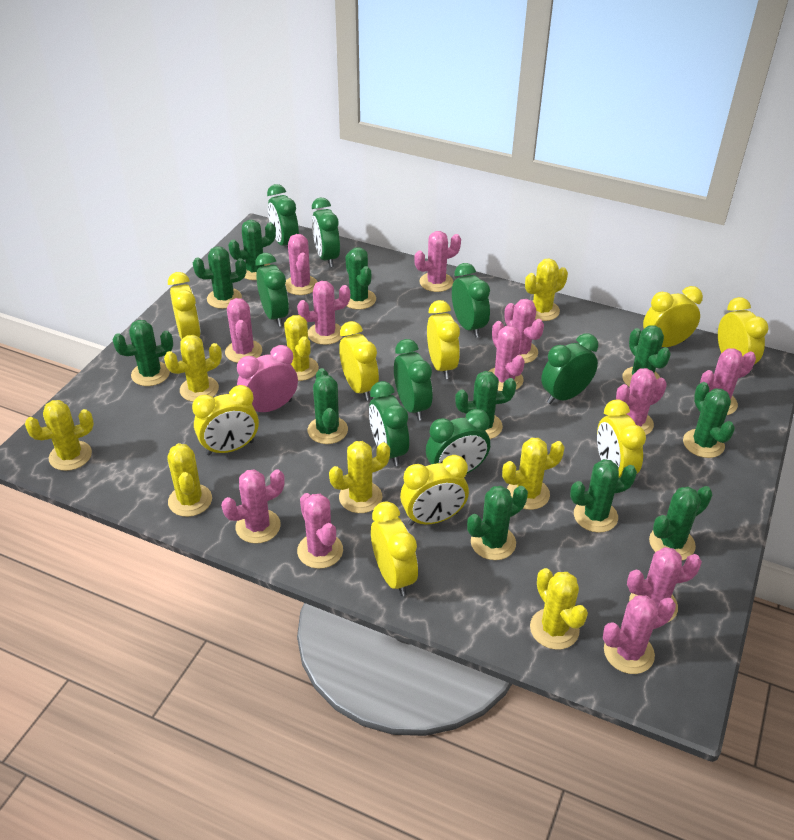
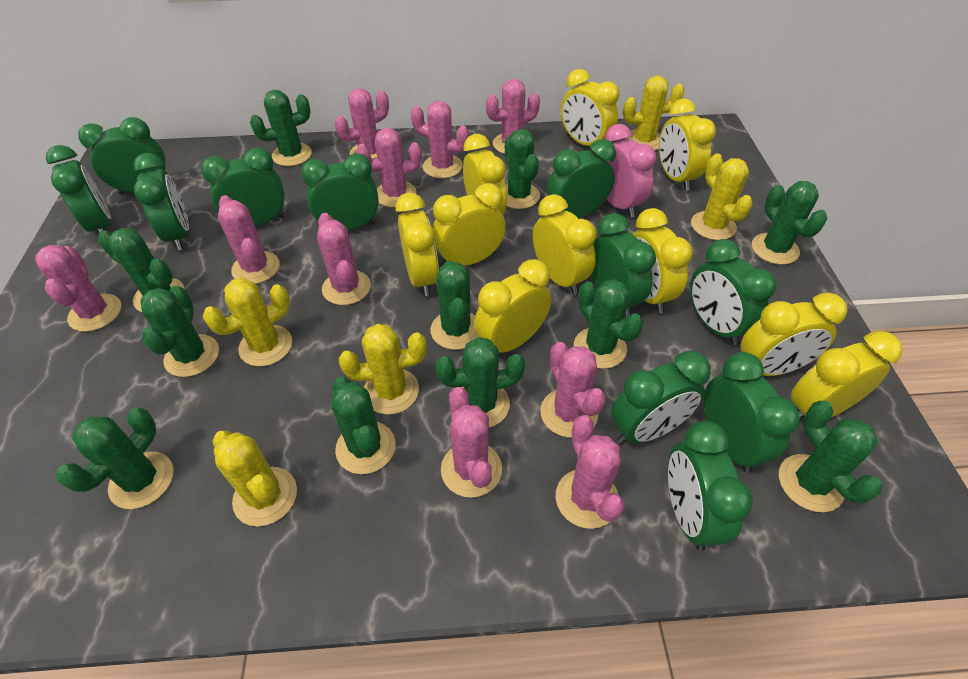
green clock: [255,253,289,327] [267,184,299,247] [312,198,340,267] [369,381,409,466] [394,339,433,421] [426,409,490,473] [452,263,490,338] [541,333,598,404] = 8 -> [46,145,111,233] [78,117,166,195] [133,153,189,251] [201,148,285,226] [301,153,379,230] [547,139,616,218] [592,213,656,318] [611,351,711,444] [668,421,753,551] [690,239,776,345] [704,352,800,473] = 11
pink cactus: [221,469,285,544] [225,298,262,363] [285,234,318,295] [297,281,350,345] [297,493,343,569] [414,231,461,292] [488,321,525,391] [504,299,544,364] [603,595,676,674] [616,368,667,435] [627,547,702,623] [700,348,756,415] = 12 -> [35,245,121,332] [218,195,280,284] [317,213,371,305] [335,88,389,158] [356,128,422,207] [411,101,469,178] [441,387,502,498] [486,79,540,154] [540,342,606,437] [556,415,624,529] = 10
yellow cactus: [25,400,94,471] [164,335,222,402] [167,443,212,517] [284,315,319,381] [329,441,390,513] [502,438,565,510] [525,258,568,321] [530,568,588,650] = 8 -> [203,278,292,367] [213,431,297,526] [339,324,427,414] [623,76,685,150] [691,154,753,240] = 5
yellow clock: [168,272,201,340] [192,385,259,455] [339,321,379,401] [371,502,418,596] [400,455,469,526] [427,300,460,379] [597,400,646,478] [643,286,703,347] [718,297,768,364] = 9 -> [395,193,439,297] [433,183,506,266] [463,134,507,215] [474,259,551,352] [533,194,597,295] [561,69,619,146] [633,208,693,313] [659,99,716,191] [741,293,848,376] [791,331,903,419] = 10

